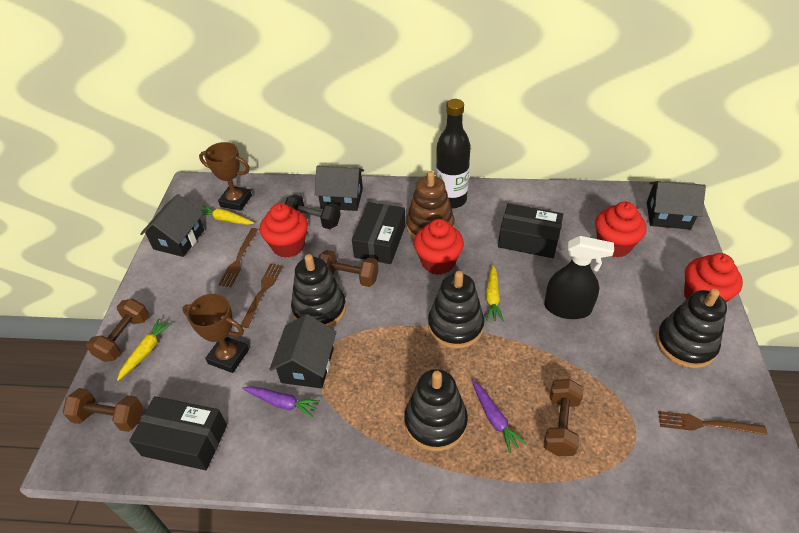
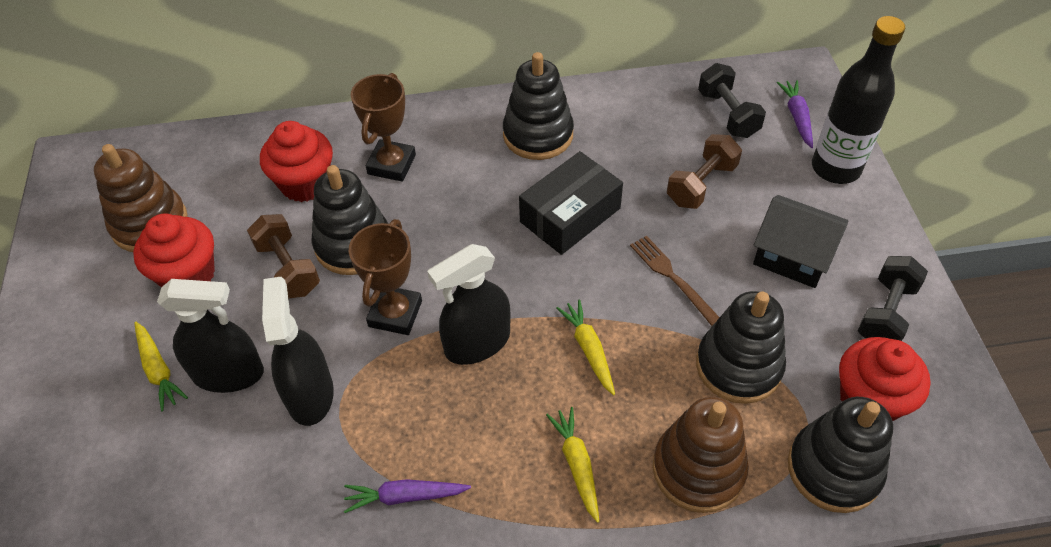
black box: [129,396,227,470] [352,202,405,264] [498,203,563,258] = 3 -> [519,151,623,255] = 1
black dumbbell: [285,194,341,229] = 1 -> [698,63,766,138] [858,256,928,341] = 2
black house: [140,194,204,257] [269,314,337,389] [315,166,364,211] [647,181,706,230] = 4 -> [753,195,848,288] = 1
black spray bottle: [544,236,614,319] = 1 -> [157,279,264,393] [262,277,334,426] [427,244,511,365] = 3
brown dumbbell: [63,388,143,432] [86,298,149,362] [319,250,379,287] [543,379,584,456] = 4 -> [247,214,320,298] [667,134,742,209] = 2
brown fork: [218,228,258,287] [241,263,283,328] [658,411,767,435] = 3 -> [630,236,720,326] = 1
brown stacking toy: [406,171,455,239] = 1 -> [94,144,188,252] [653,397,749,513] = 2
red cupcake: [260,203,308,258] [414,219,464,275] [595,202,646,257] [684,253,743,302] = 4 -> [133,213,215,287] [260,121,333,202] [839,337,931,421] = 3

